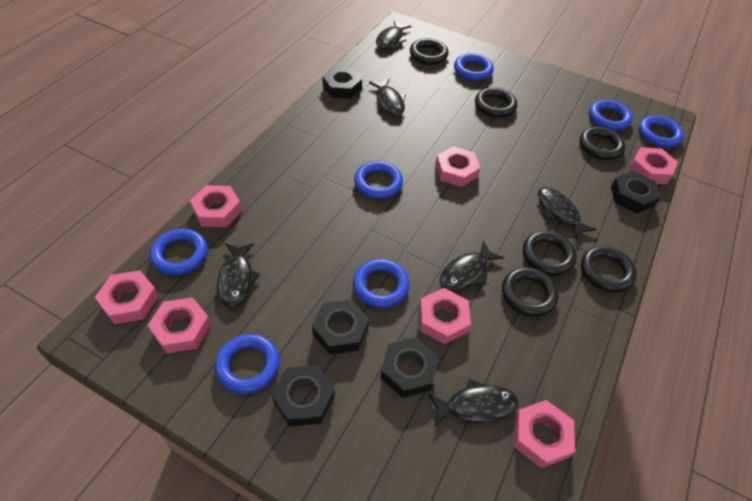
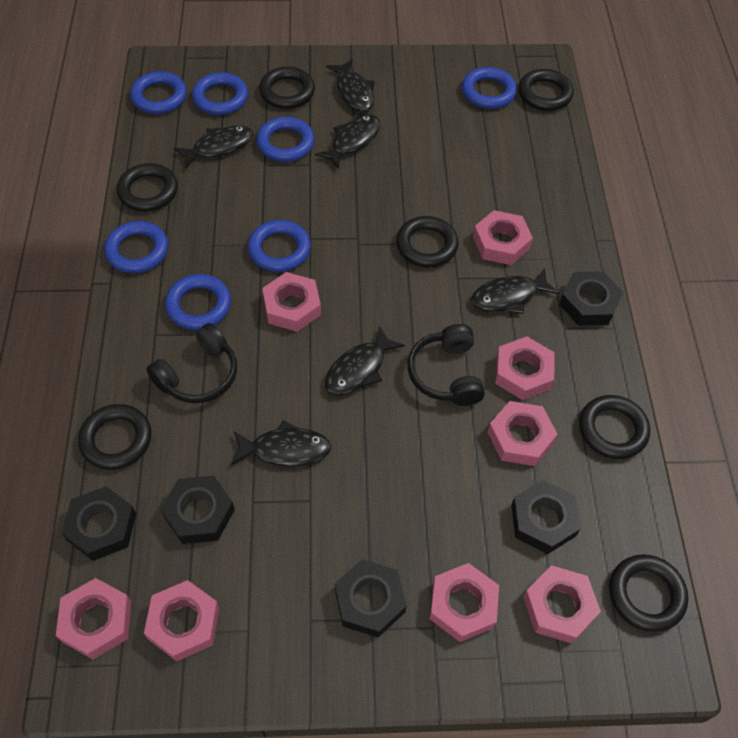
black headphones: none = 0 -> [146,323,237,403] [407,324,485,406] = 2
black ring: [410,38,448,65] [475,87,517,118] [502,267,559,317] [523,231,577,276] [580,127,626,160] [581,246,637,292] = 6 -> [78,404,151,470] [117,163,178,212] [259,67,315,109] [396,216,459,267] [519,69,574,111] [579,395,650,459] [609,554,688,632] = 7
pink nut: [95,270,159,324] [147,297,211,354] [190,185,242,227] [419,288,471,344] [435,146,480,187] [514,400,575,468] [630,147,678,184] = 7 -> [56,578,131,659] [144,580,219,661] [262,272,321,332] [430,563,499,642] [473,210,533,265] [488,401,557,466] [495,336,554,400] [523,565,601,643] = 8

